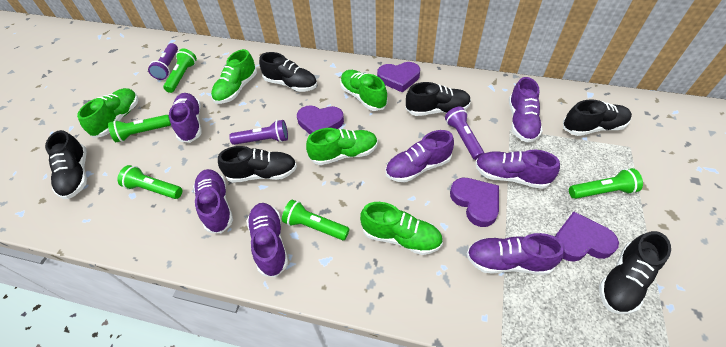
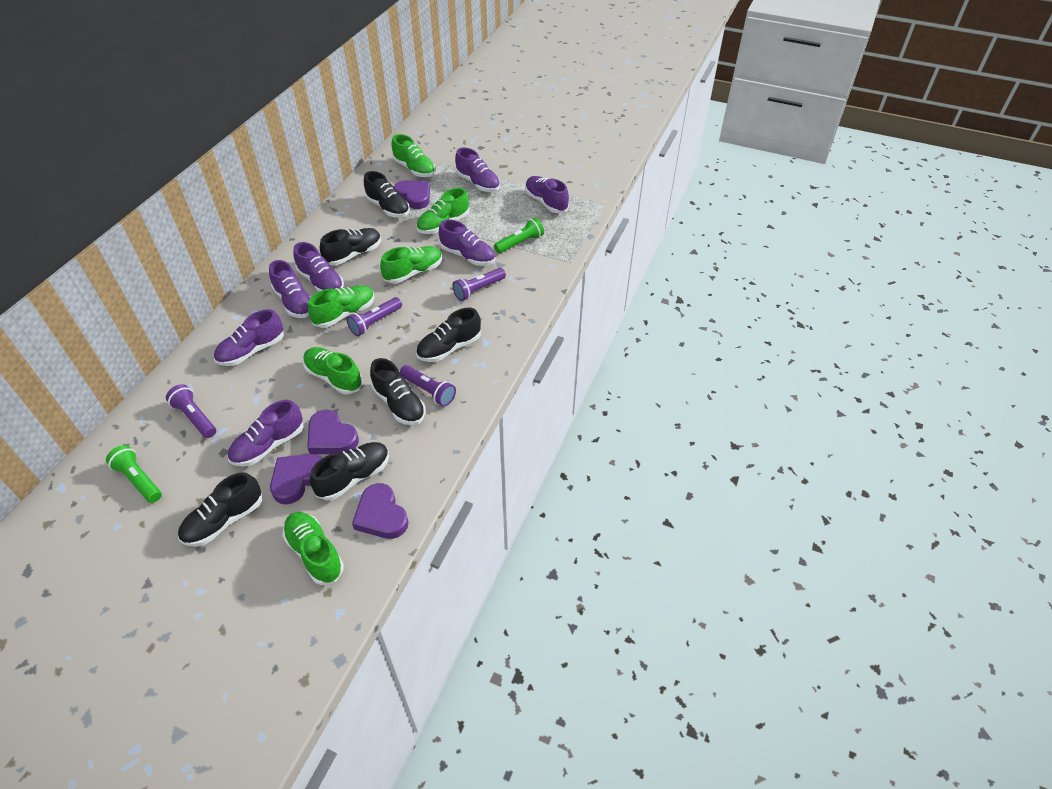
green flashlight: [108,115,171,142] [117,165,183,199] [163,49,197,93] [282,200,349,240] [569,168,643,199] = 5 -> [106,445,162,503] [494,217,544,253] = 2
green shoe: [77,88,138,138] [211,49,257,104] [306,128,378,165] [340,70,387,111] [360,202,443,255] = 5 -> [282,512,344,585] [303,347,363,394] [308,285,375,328] [380,246,442,284] [392,134,435,177] [416,188,469,234] = 6
purple flashlight: [148,43,178,80] [229,120,288,145] [445,107,484,160] = 3 -> [166,384,216,438] [347,297,402,336] [400,365,456,407] [452,268,506,301] = 4

